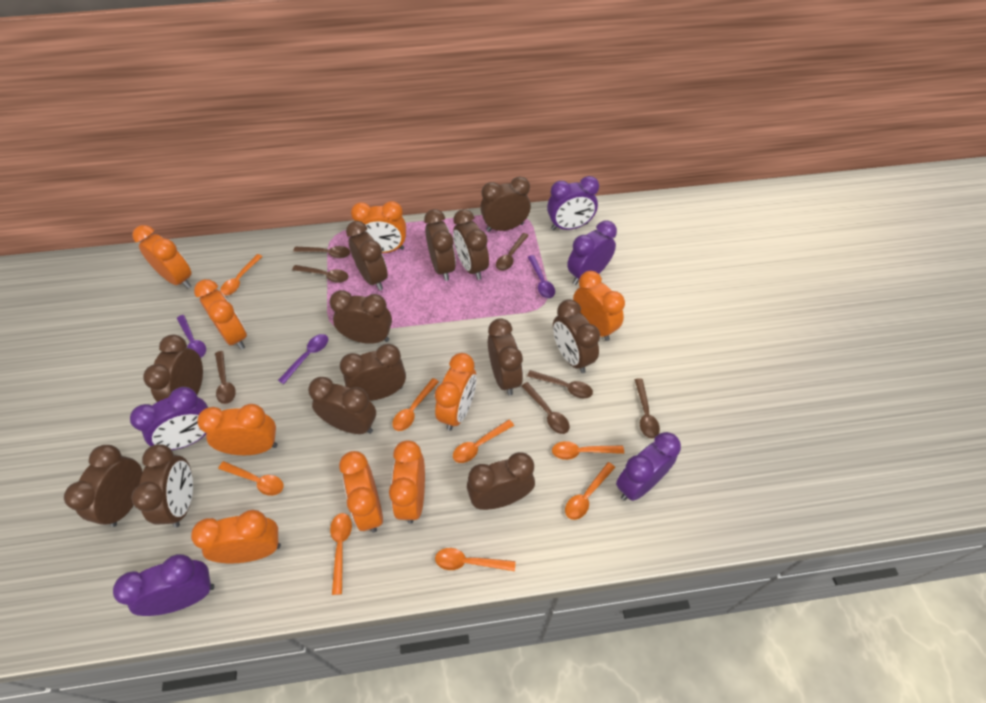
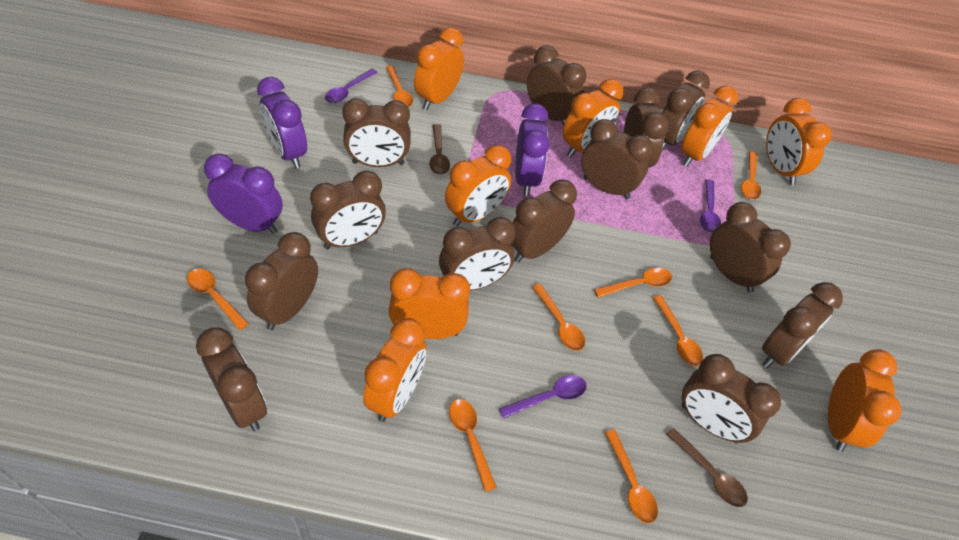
brown spoon: [215,351,236,404] [292,265,349,283] [293,246,350,258] [496,233,529,271] [521,382,570,434] [527,370,593,398] [635,378,660,439] = 7 -> [429,124,450,175] [666,428,748,507] = 2
orange clock: [132,225,192,288] [191,510,281,563] [194,279,247,350] [197,404,278,455] [339,451,383,533] [351,201,406,253] [389,440,425,524] [435,353,477,431] [573,271,625,341] = 9 -> [363,318,427,422] [389,268,470,339] [414,27,464,110] [445,145,511,227] [563,79,623,157] [681,85,738,167] [766,98,832,185] [828,349,901,452] = 8
purple clock: [113,554,215,616] [130,387,208,450] [547,176,599,230] [567,220,617,285] [616,432,681,501] = 5 -> [204,154,283,234] [257,77,307,168] [515,103,550,196] = 3

